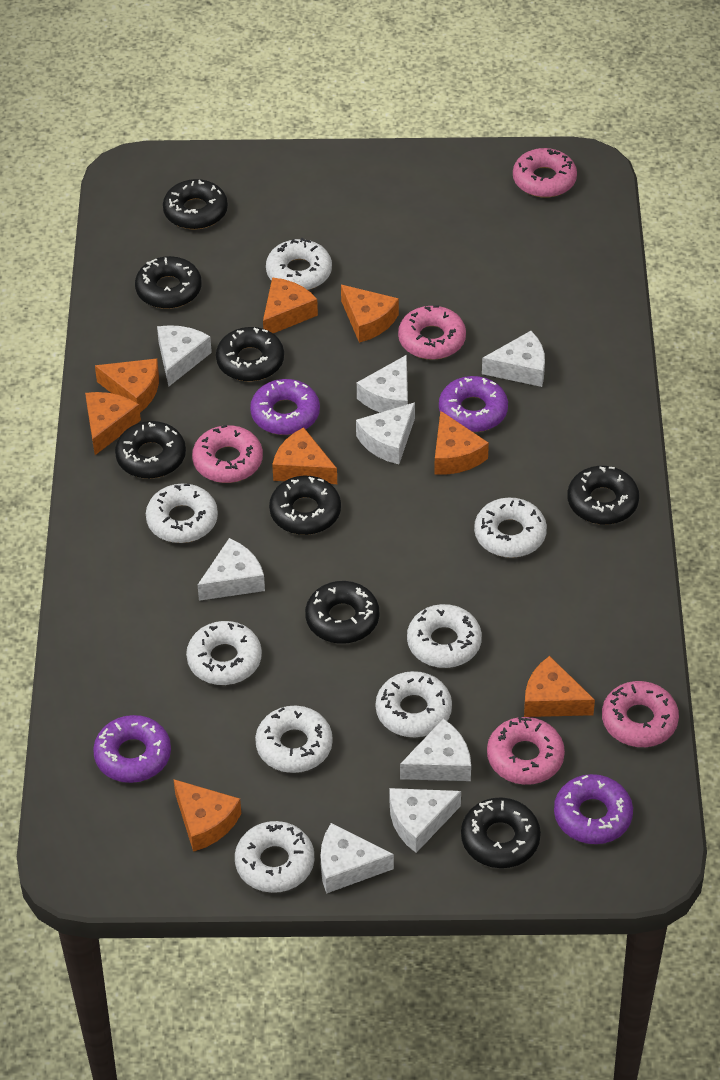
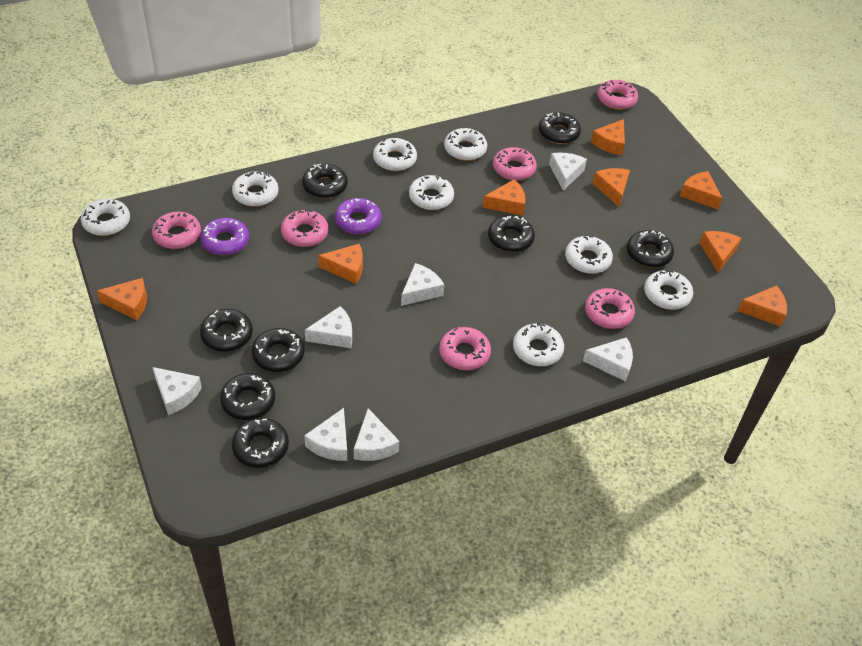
pink donut: [192,425,263,483] [398,305,466,360] [487,717,565,785] [513,148,577,198] [602,681,679,747] = 5 -> [152,212,201,249] [281,209,328,247] [439,327,491,370] [493,147,537,181] [585,288,635,329] [597,80,638,110] = 6
purple donut: [93,715,171,783] [250,379,320,435] [439,376,508,432] [554,774,633,844] = 4 -> [201,218,249,255] [335,198,381,234] = 2
white cheese: [157,325,212,387] [198,538,265,601] [321,823,394,894] [356,402,415,464] [357,355,408,413] [390,788,461,853] [400,718,471,781] [482,331,545,387] = 8 -> [152,367,202,415] [304,408,347,461] [305,306,352,348] [354,408,399,461] [401,263,444,306] [549,153,587,191] [583,337,633,381] = 7

